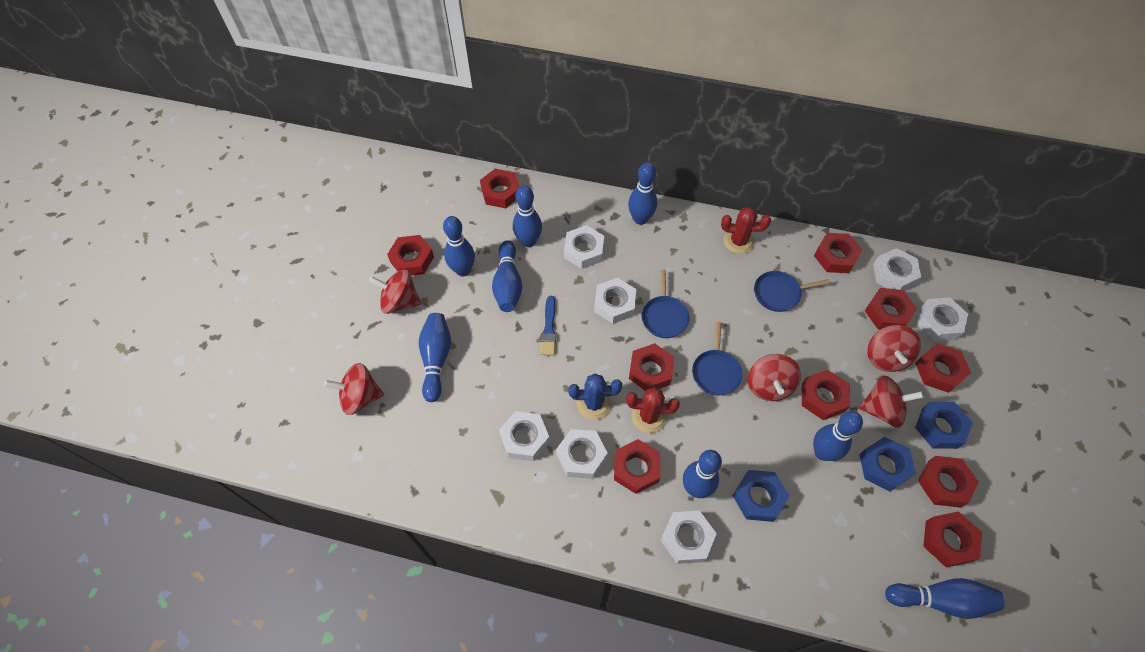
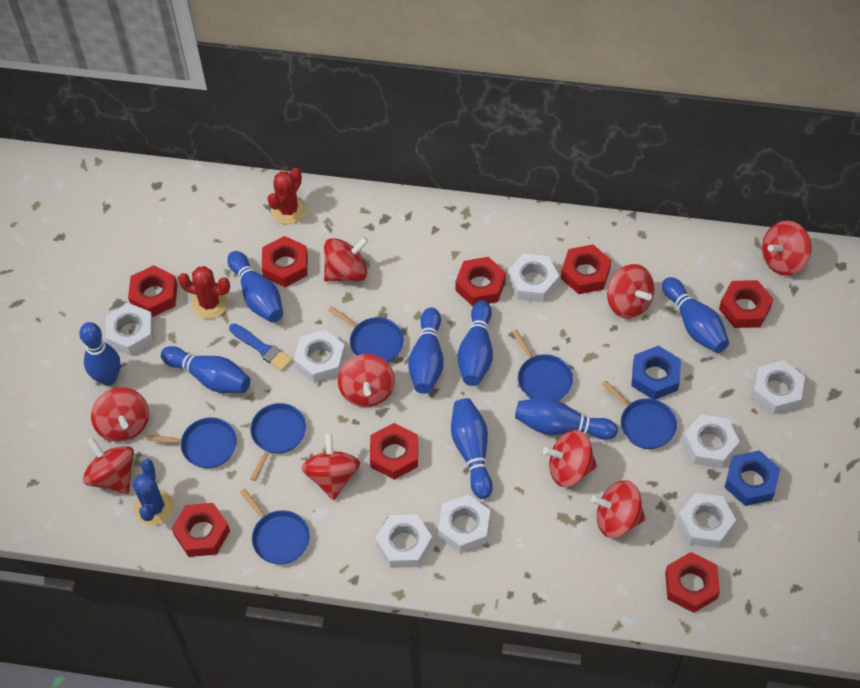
blue nut: [733,470,789,522] [859,437,916,492] [915,402,973,449] = 3 -> [631,346,681,399] [724,450,780,506] = 2
blue pan: [642,270,689,338] [692,322,742,395] [754,271,829,312] = 3 -> [146,417,237,468] [240,489,310,565] [250,403,306,481] [328,306,404,362] [512,329,573,401] [602,380,677,449] = 6
red nut: [387,235,434,276] [480,169,520,208] [614,439,660,494] [629,343,674,391] [802,370,850,420] [814,233,862,273] [865,288,917,329] [915,343,971,393] [918,456,979,508] [923,511,982,568] = 10 -> [128,265,178,317] [171,503,230,557] [262,236,308,287] [370,423,418,480] [455,257,506,306] [561,245,611,294] [665,552,720,613] [719,280,773,328] = 8
red spinning top: [324,363,384,415] [369,269,421,314] [748,354,801,401] [859,375,924,428] [867,325,921,372] = 5 -> [83,437,134,494] [91,387,149,442] [301,433,360,500] [324,237,369,282] [338,354,395,407] [543,430,597,487] [591,480,646,538] [607,264,654,319] [762,221,811,275] = 9
white nut: [499,411,550,461] [556,429,608,479] [564,225,604,269] [594,278,636,324] [660,511,717,564] [873,248,921,290] [917,297,968,341] = 7 -> [105,303,154,356] [294,330,346,383] [375,515,432,568] [438,495,490,553] [508,253,559,302] [677,493,736,548] [683,414,740,468] [752,360,805,414] = 8

